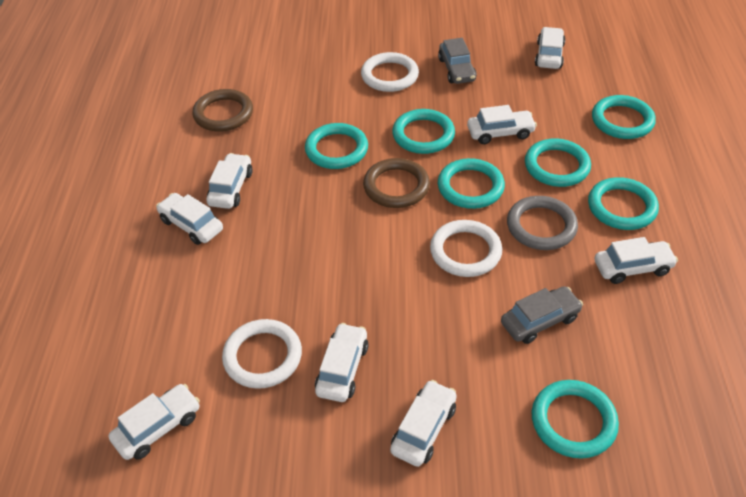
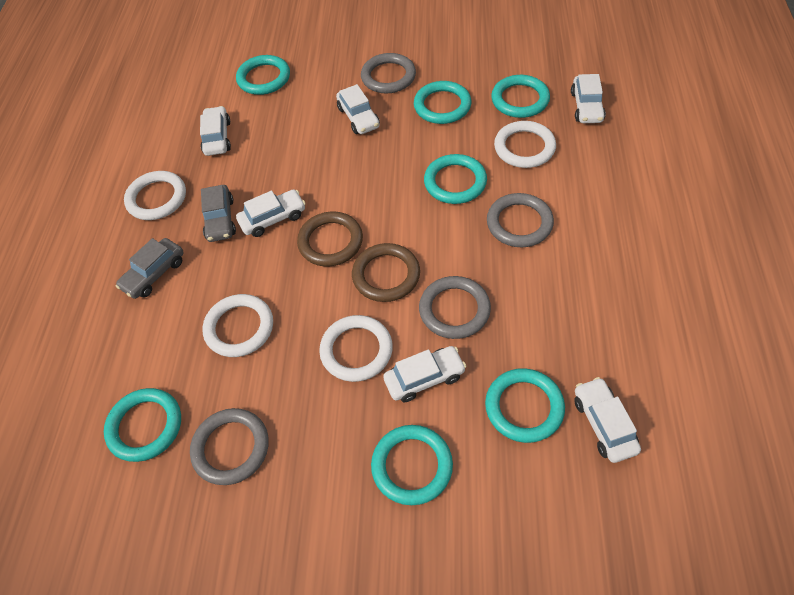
grey ring: [507,196,578,250] = 1 -> [190,408,269,485] [361,53,416,93] [419,276,491,339] [487,193,554,247] = 4
white car: [109,384,200,460] [156,193,223,245] [206,153,253,209] [315,323,369,402] [390,380,457,467] [467,105,537,144] [535,27,565,69] [595,237,678,284] = 8 -> [200,106,231,156] [236,189,306,237] [336,84,380,134] [383,346,467,403] [571,74,606,123] [574,377,641,463] = 6
white ring: [222,319,302,389] [361,52,419,92] [430,220,502,277] = 3 -> [124,171,186,220] [203,294,273,357] [319,315,393,382] [494,121,556,168] = 4

